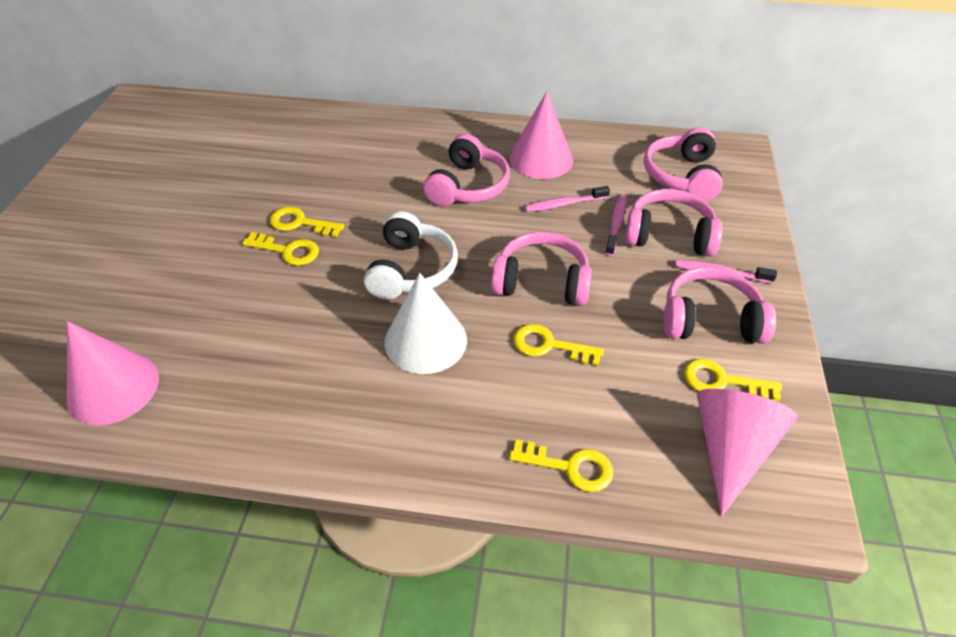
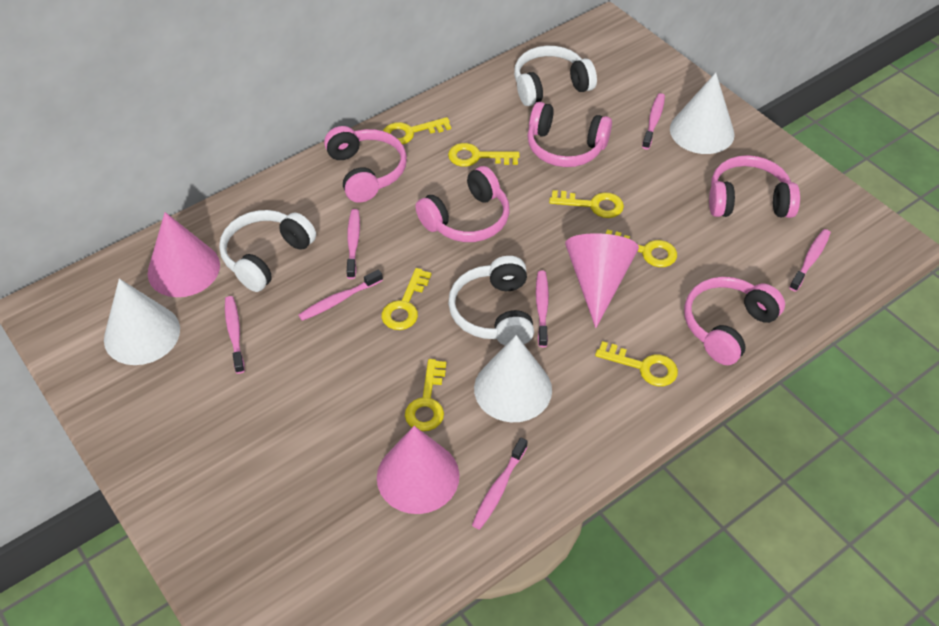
pink toothbrush: [525,186,610,212] [605,195,627,256] [675,260,777,283] = 3 -> [225,296,245,374] [299,270,383,321] [347,209,360,279] [472,438,528,530] [536,271,549,347] [642,93,665,150] [789,229,831,292] = 7
white cone: [385,273,467,374] = 1 -> [104,279,180,365] [474,335,552,422] [670,73,735,154] = 3
white headphones: [364,211,458,300] = 1 -> [219,210,316,292] [448,256,534,346] [514,46,597,106] = 3
yellow key: [242,232,319,266] [270,207,344,237] [509,439,613,492] [514,324,604,366] [684,359,782,401] = 5 -> [381,268,432,330] [383,117,451,145] [405,359,446,431] [448,143,520,167] [549,190,624,218] [595,341,678,386] [606,229,677,267] = 7

